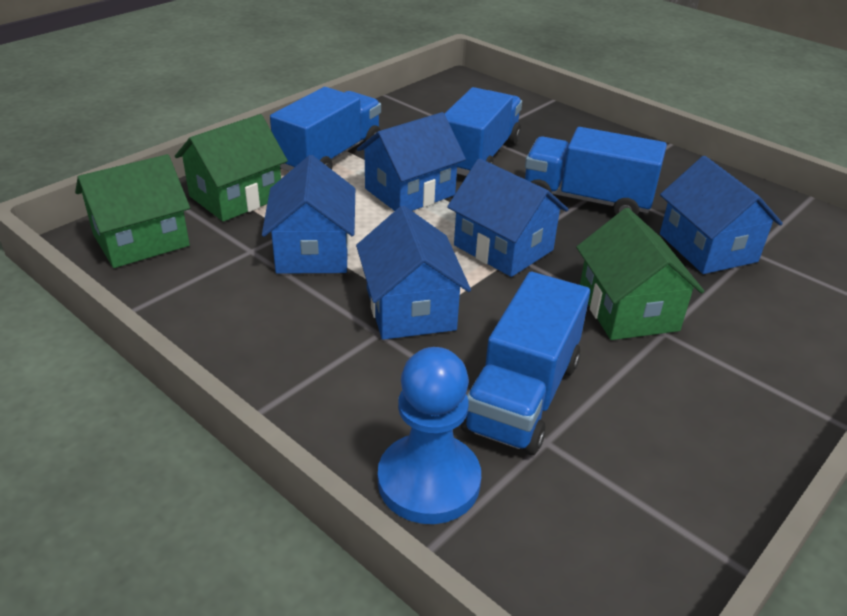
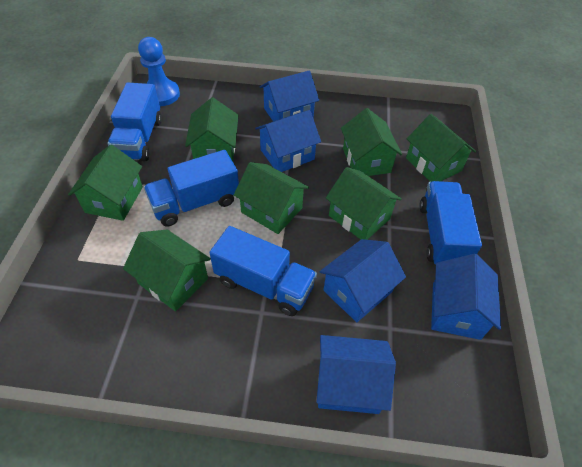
green house: [75,154,190,268] [175,114,288,222] [576,208,704,340] = 3 -> [68,145,143,221] [123,230,211,311] [185,97,238,161] [234,162,309,234] [326,167,402,240] [341,108,402,176] [406,114,476,182] = 7

